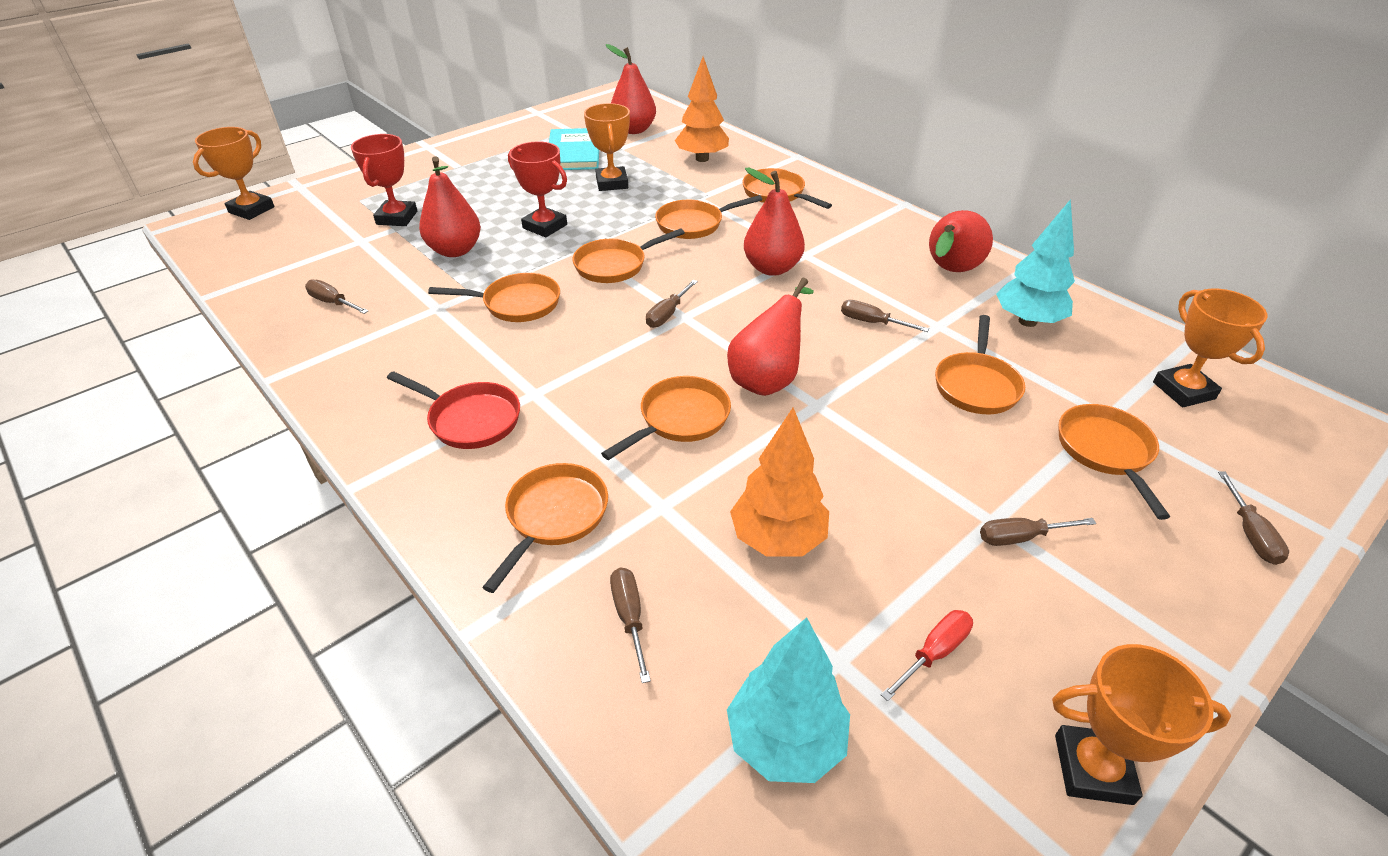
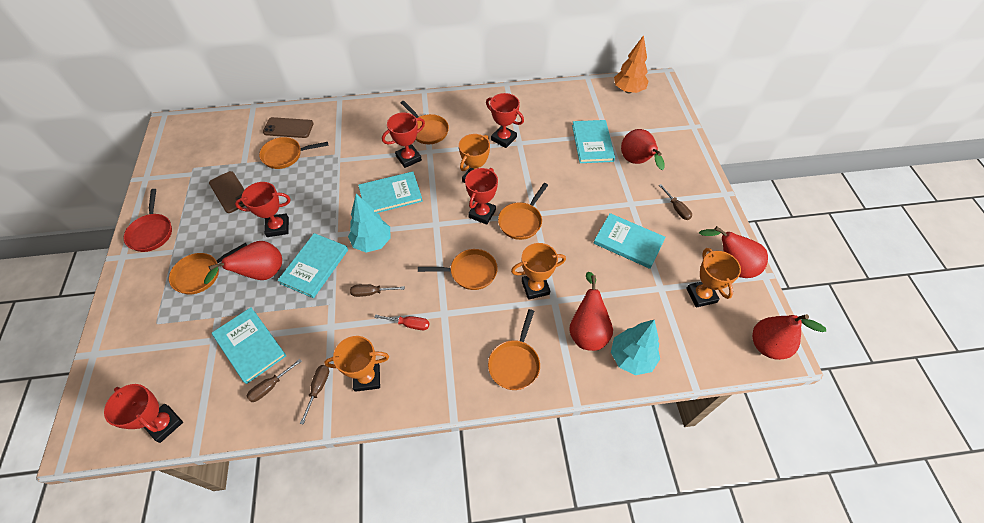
brown phone: none = 0 -> [209,171,245,213] [263,117,314,138] = 2
brown screwdriver: [305,279,368,314] [610,568,651,683] [646,280,698,328] [841,300,929,332] [980,518,1096,546] [1218,471,1289,565] = 6 -> [246,359,302,402] [300,365,329,425] [350,284,405,297] [659,184,692,220] = 4
orange pan: [428,273,560,322] [482,463,608,593] [573,228,685,283] [601,376,731,460] [655,195,762,239] [742,168,832,209] [935,315,1025,414] [1058,404,1170,520] = 8 -> [169,243,247,294] [259,137,328,169] [401,101,449,144] [418,249,498,290] [488,309,540,390] [498,183,548,240] = 6
orange tree: [675,57,729,162] [730,408,829,557] = 2 -> [614,35,649,93] = 1
red trophy: [351,134,417,226] [508,141,567,238] = 2 -> [104,384,183,443] [235,182,291,237] [382,113,425,168] [465,168,498,225] [486,93,524,148] = 5
turquoise book: [549,128,599,170] = 1 -> [212,307,287,384] [278,233,348,298] [358,172,423,213] [572,120,615,163] [594,213,666,269] = 5

